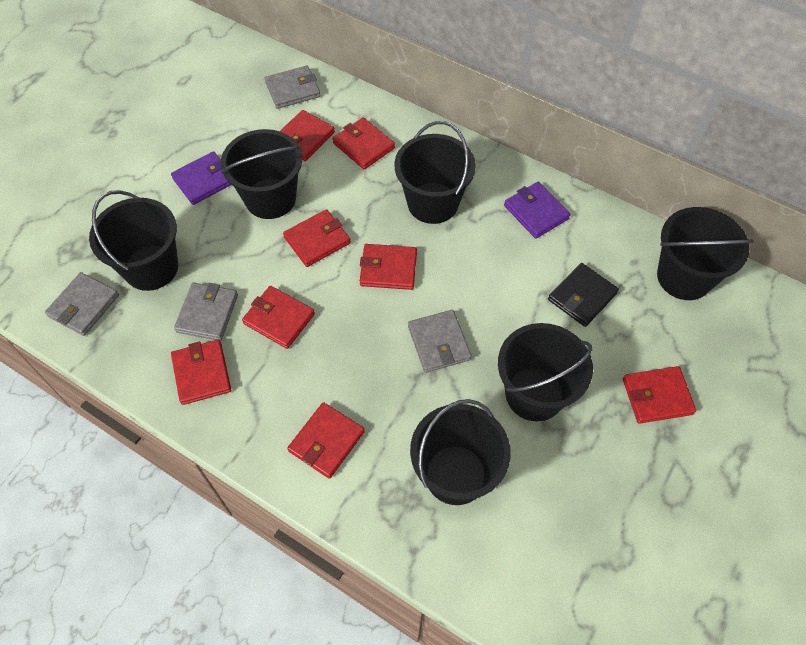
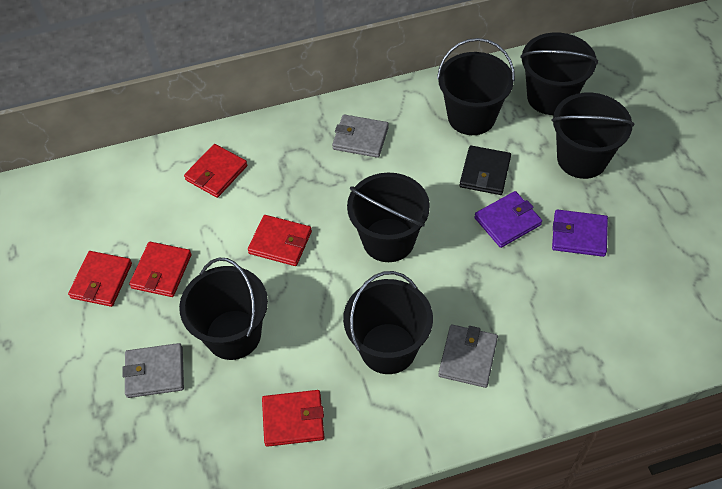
grey wallet: [45,272,119,336] [174,283,238,341] [265,66,321,109] [408,310,472,373] = 4 -> [122,343,184,398] [332,114,389,158] [438,325,498,388] = 3
red wallet: [171,340,231,405] [242,286,315,349] [280,110,335,161] [283,209,351,267] [287,402,365,479] [332,117,395,169] [360,244,417,290] [623,366,696,424] = 8 -> [68,251,132,307] [129,242,192,297] [184,144,247,198] [248,215,312,266] [262,390,325,447] = 5

